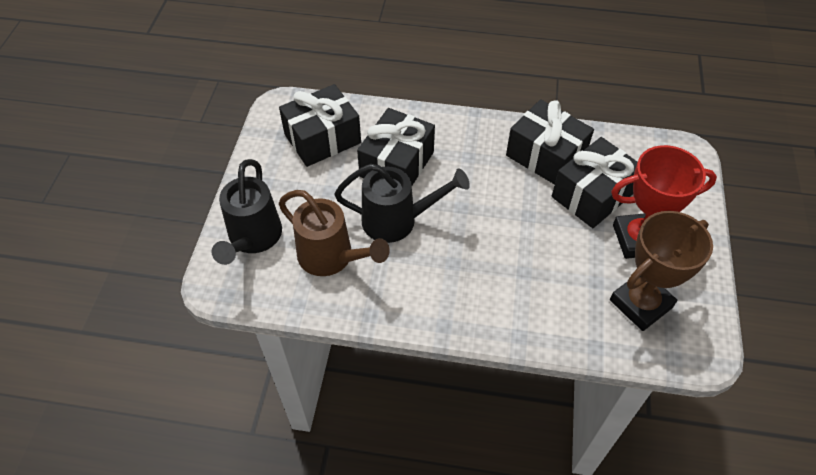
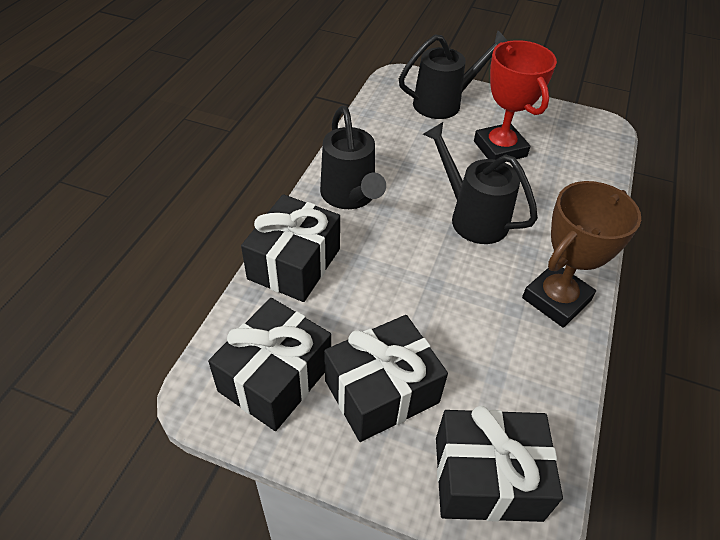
black watering can: [212,159,282,265] [334,164,470,243] = 2 -> [320,106,386,209] [399,30,507,119] [423,122,538,244] = 3
brown watering can: [279,190,390,276] = 1 -> none = 0

